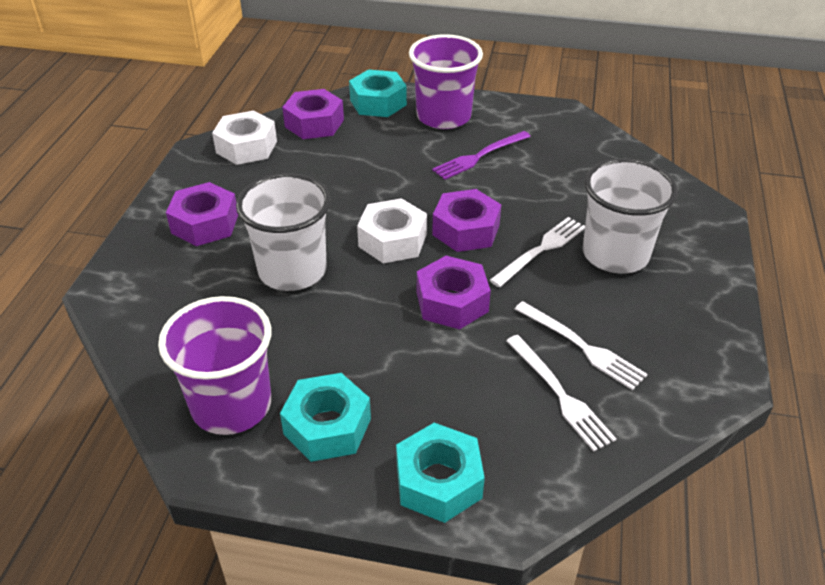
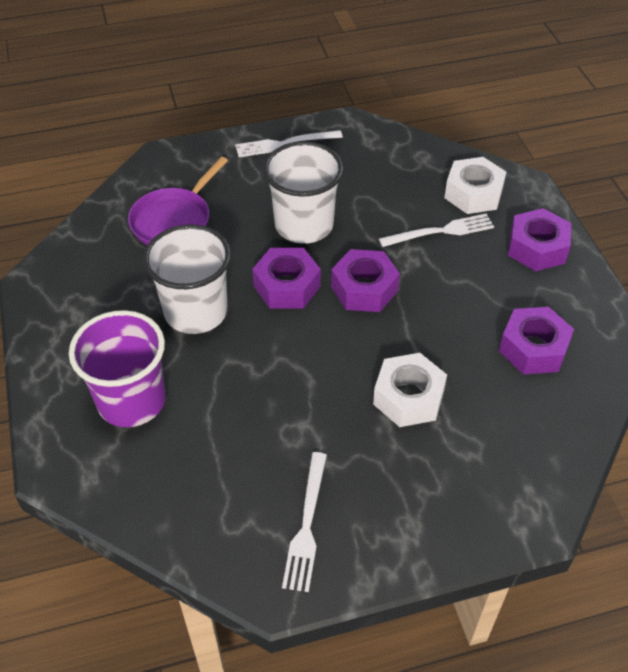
purple cup: [158,296,271,435] [409,34,483,129] = 2 -> [69,310,166,427] = 1
purple fork: [432,131,531,180] = 1 -> none = 0
purple pan: none = 0 -> [128,157,228,245] = 1
turquoise nut: [280,373,371,462] [349,69,407,117] [396,423,485,523] = 3 -> none = 0

